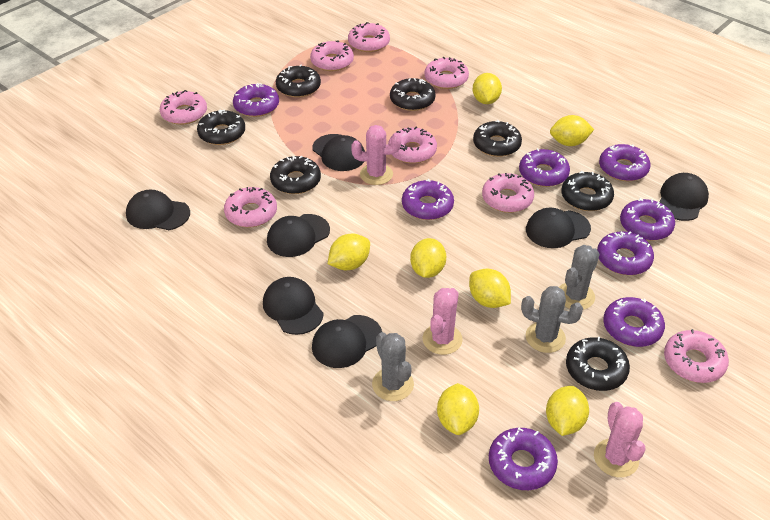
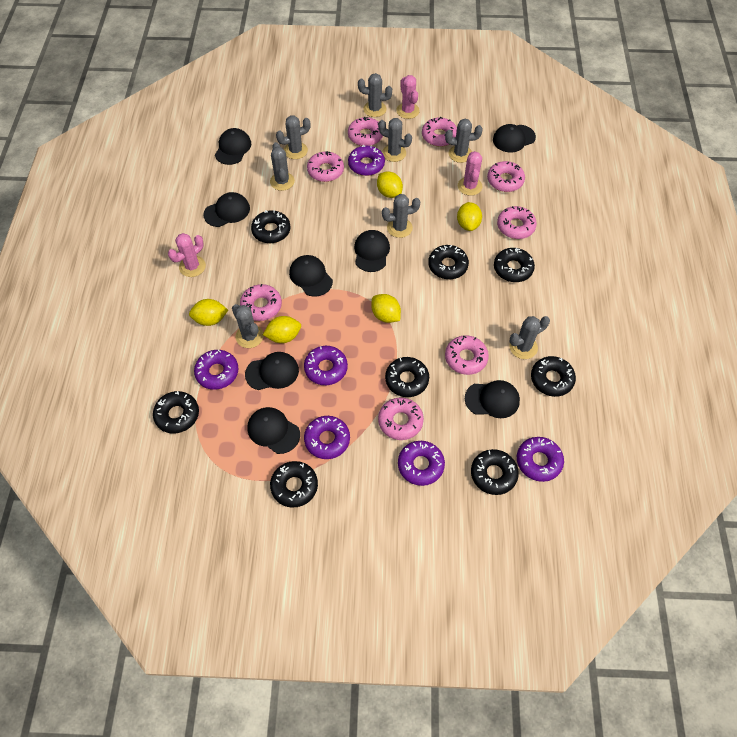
black cap: [126,190,190,230] [263,277,324,335] [267,214,330,257] [312,134,365,171] [312,315,382,368] [526,207,591,248] [660,173,709,221] = 7 -> [204,192,250,227] [215,128,251,165] [245,352,299,390] [247,407,300,454] [289,255,333,297] [354,230,390,272] [465,380,520,418] [493,124,536,153] = 8
black donut: [197,109,245,145] [270,156,321,194] [276,64,321,98] [390,78,436,111] [473,120,522,157] [561,171,614,211] [566,337,630,391] = 7 -> [153,391,199,434] [251,210,291,243] [270,461,318,508] [385,357,429,397] [428,245,469,279] [471,449,519,495] [494,248,535,282] [531,356,576,397] = 8
grey cactus: [372,332,414,401] [521,286,583,353] [559,245,600,310] = 3 -> [232,304,264,348] [270,142,295,191] [276,115,311,159] [358,73,392,117] [378,118,412,162] [382,194,420,238] [445,119,483,163] [509,316,550,359] = 8
purple donut: [233,83,279,117] [402,179,454,220] [489,428,558,490] [519,148,570,187] [597,231,654,275] [599,144,651,181] [603,297,665,347] [620,198,675,241] = 8 -> [194,350,239,390] [304,346,348,385] [304,416,350,459] [348,145,385,176] [398,441,445,486] [517,437,564,482] = 6
yellow lemon: [328,233,370,270] [410,238,446,278] [437,383,479,435] [469,269,511,308] [472,73,502,104] [546,386,589,436] [550,115,594,146] = 7 -> [189,299,228,326] [263,316,301,343] [371,294,401,323] [377,171,403,198] [457,202,482,231] = 5

